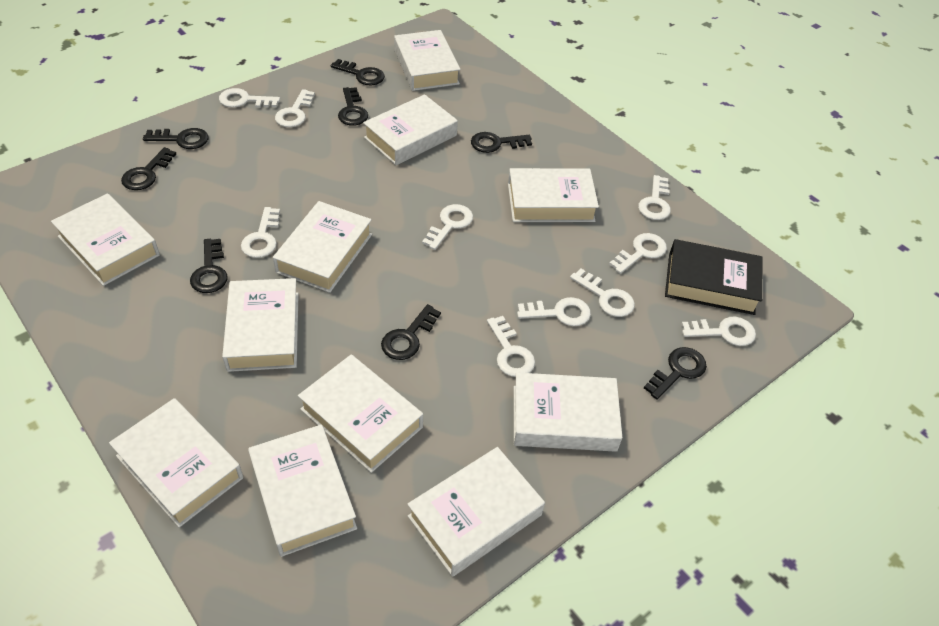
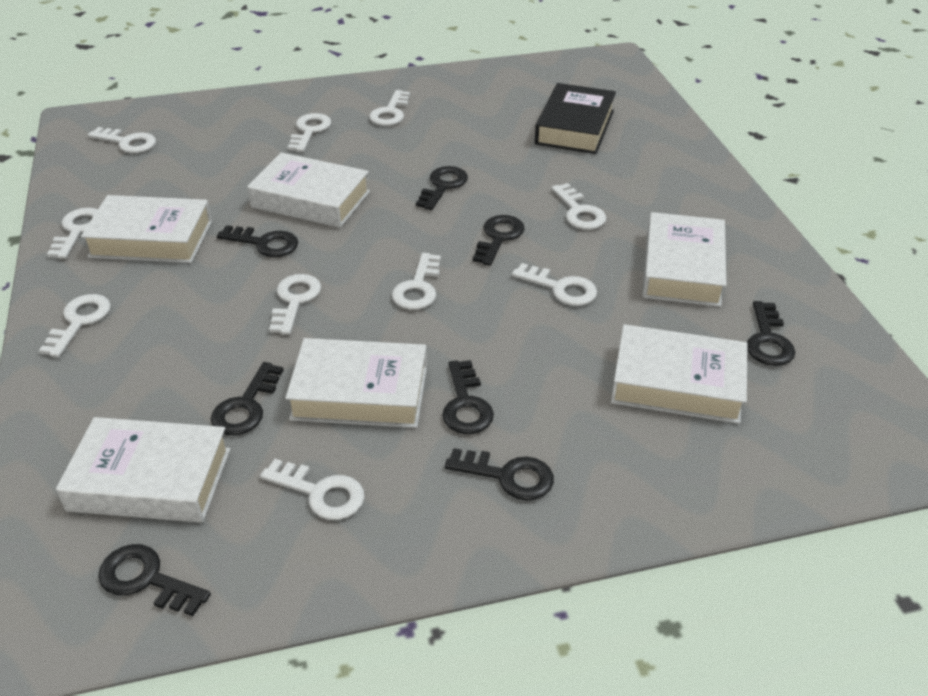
white book: [51,193,160,286] [109,398,243,527] [222,278,299,372] [248,424,357,557] [273,201,372,293] [298,355,423,473] [363,94,458,165] [394,30,461,91] [408,447,545,577] [508,168,599,222] [514,372,623,452] = 11 -> [56,417,230,523] [81,195,212,263] [247,152,370,228] [285,338,427,428] [611,324,747,424] [642,212,726,307] = 6

